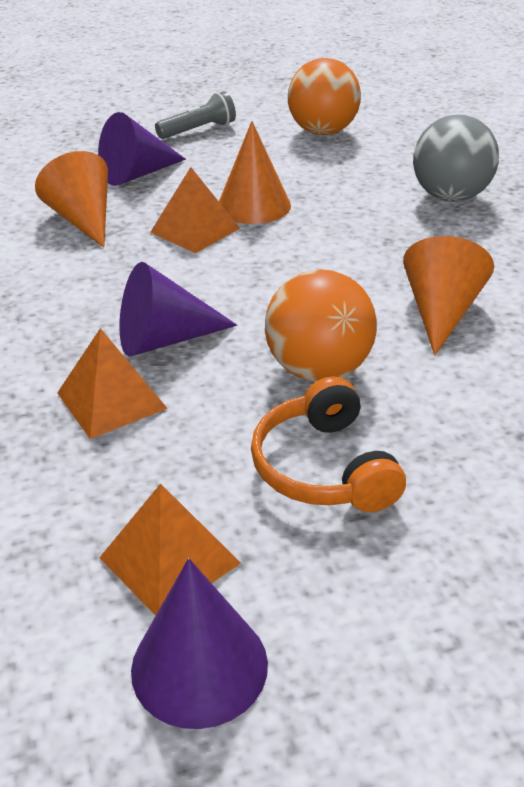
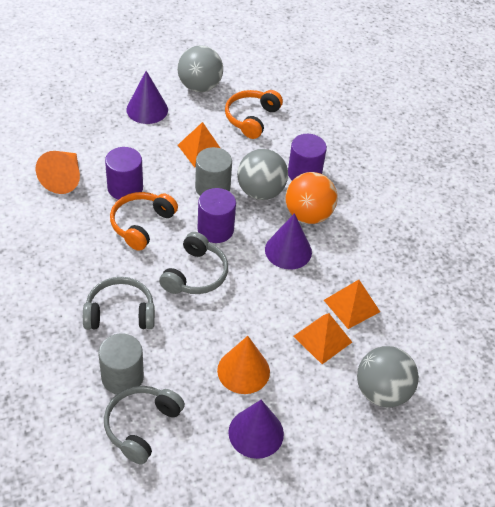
grey ball: [413,115,499,202] = 1 -> [177,45,223,92] [237,149,288,200] [357,346,419,407] = 3
grey cylinder: none = 0 -> [98,333,144,395] [195,147,232,196] = 2
grey flashlight: [155,91,236,139] = 1 -> none = 0
grey headphones: none = 0 -> [83,277,155,330] [104,386,185,464] [159,232,228,294] = 3
orange ball: [265,269,377,381] [288,58,361,135] = 2 -> [286,172,337,224] = 1
orange cone: [35,151,108,248] [219,121,291,224] [403,236,494,355] = 3 -> [36,151,80,194] [217,336,270,394] = 2
orange headphones: [251,376,406,512] = 1 -> [110,192,178,251] [225,90,283,139] = 2
purple cylinder: none = 0 -> [105,147,143,200] [198,188,236,243] [288,134,327,180] = 3

